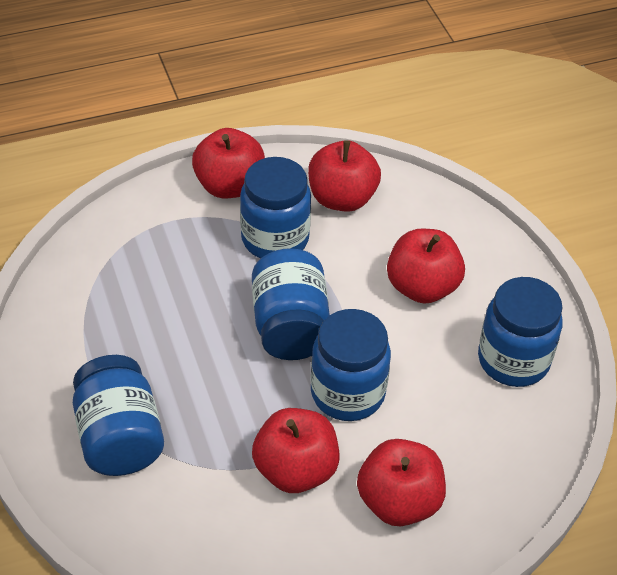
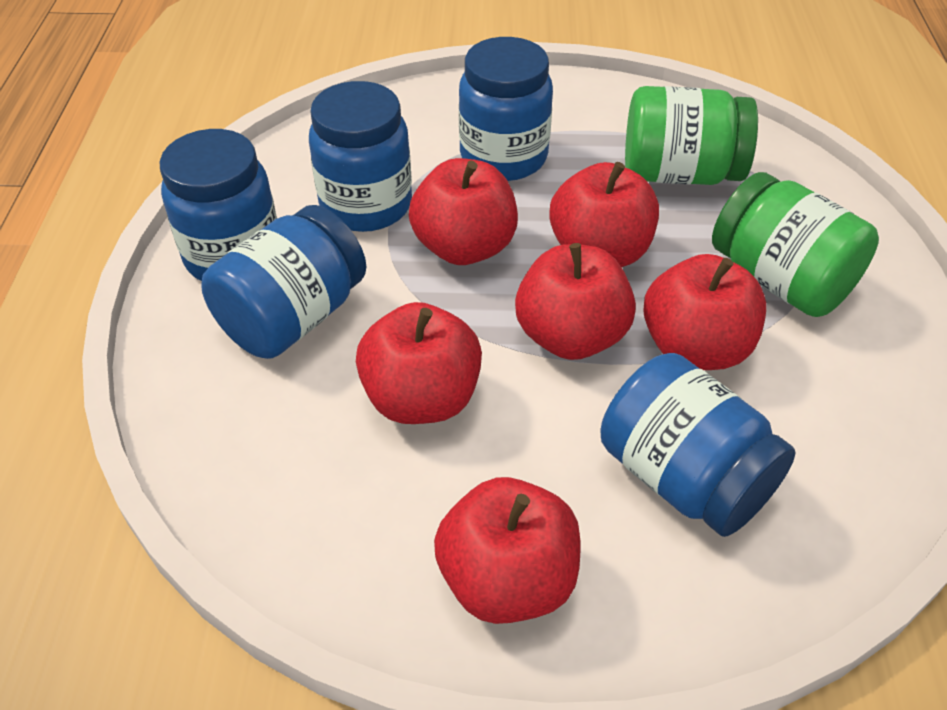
green jar: none = 0 -> [625,86,758,185] [712,172,879,317] = 2
red apple: [192,128,265,198] [252,408,340,493] [308,140,381,212] [357,439,446,526] [387,229,465,304] = 5 -> [356,302,482,424] [409,158,518,265] [434,477,581,624] [515,243,636,360] [549,162,659,267] [643,254,766,370] = 6

